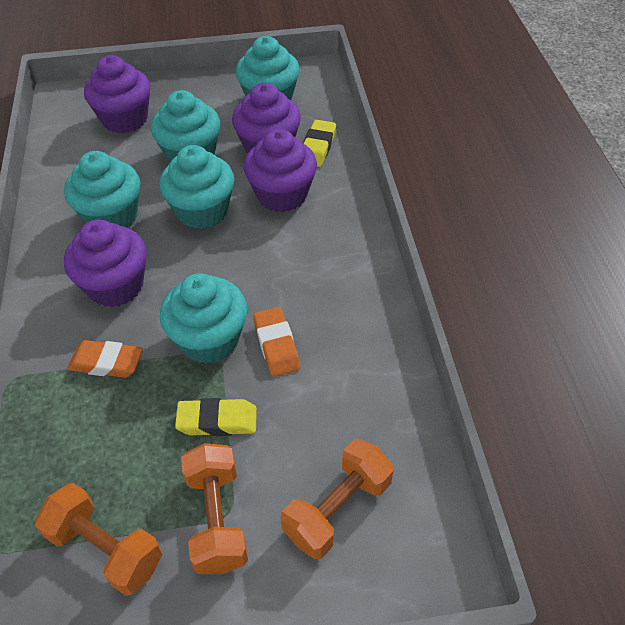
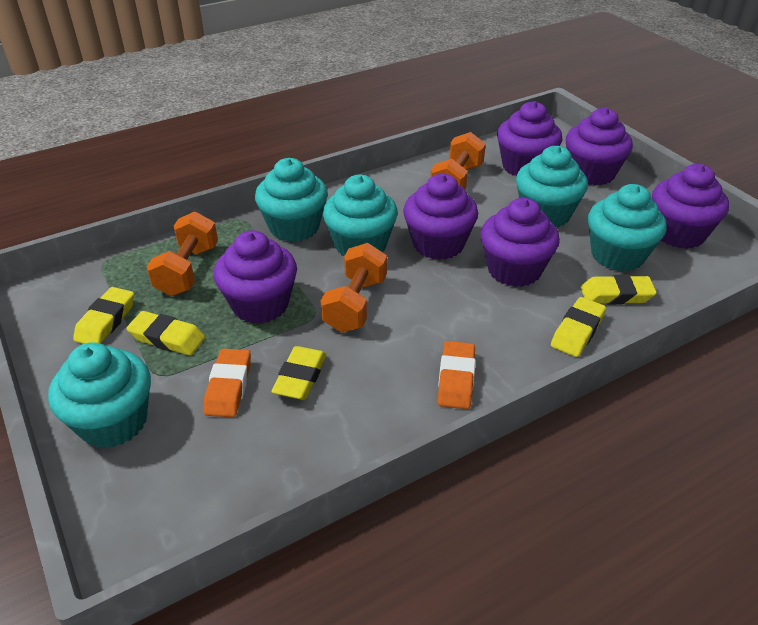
purple cupcake: [64,220,147,307] [84,55,150,134] [232,83,301,154] [244,129,317,212] = 4 -> [214,230,297,324] [403,174,478,260] [480,198,560,287] [497,101,562,177] [566,108,633,186] [652,164,729,249] = 6
yellow eraser: [175,398,257,436] [303,120,336,167] = 2 -> [73,287,134,344] [126,311,205,356] [271,346,327,400] [551,297,606,357] [581,275,657,305] = 5

